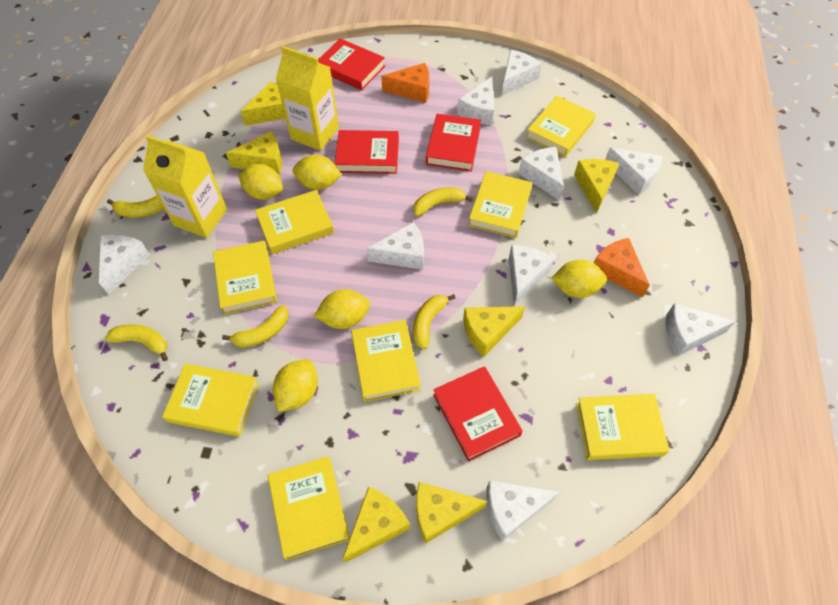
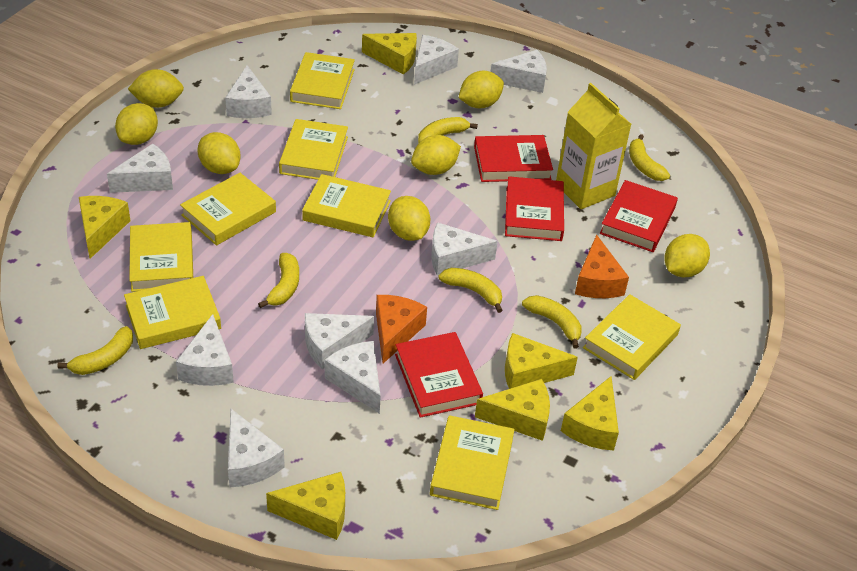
yellow banana: [105,324,168,361] [107,195,164,218] [222,305,289,348] [413,187,473,216] [413,294,456,350] = 5 -> [58,326,133,375] [258,253,299,308] [418,117,478,144] [438,268,503,313] [522,295,582,349] [629,134,670,181] = 6
yellow carton: [143,135,227,238] [276,46,339,151] = 2 -> [556,83,631,209] = 1
yellow lemon: [238,164,283,200] [273,360,318,412] [293,155,342,190] [314,289,370,329] [551,260,607,298] = 5 -> [115,103,158,145] [128,69,184,108] [197,132,241,174] [388,196,431,241] [411,135,461,175] [459,71,504,108] [664,234,710,277] = 7

